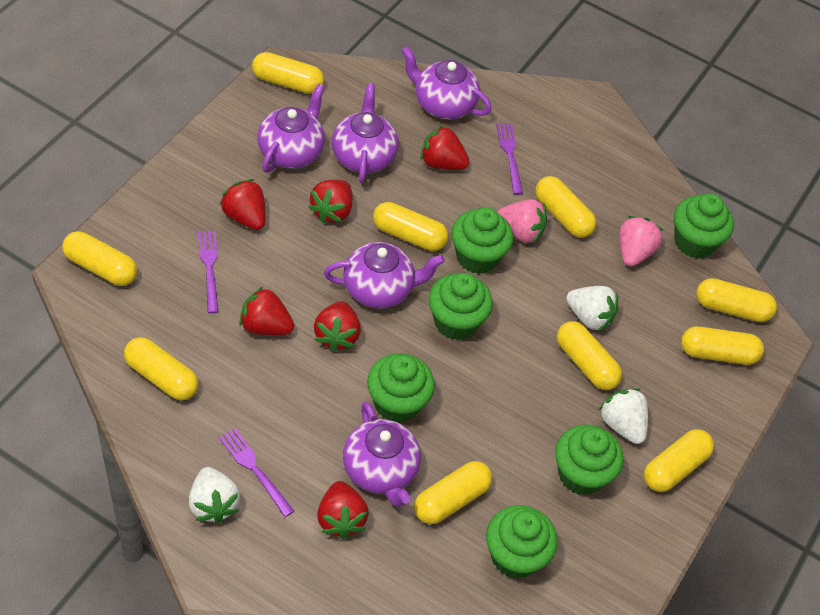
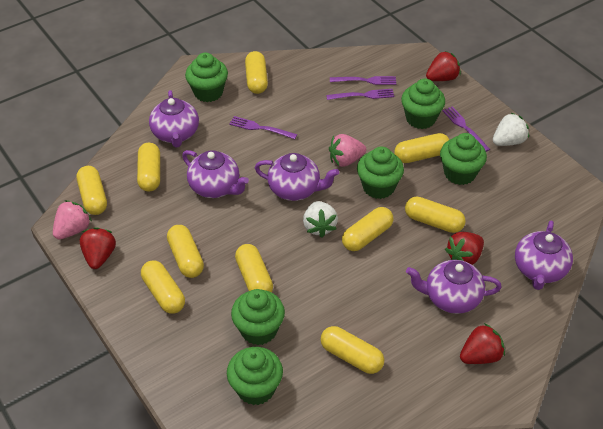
purple fork: [198,231,219,313] [219,428,294,517] [496,123,523,195] = 3 -> [229,116,297,139] [326,89,394,100] [330,76,396,85] [442,106,490,152] = 4
red strawberry: [220,179,266,230] [239,287,294,335] [308,180,352,223] [314,301,361,352] [317,481,369,539] [420,125,470,170] = 6 -> [80,227,116,269] [426,51,461,81] [445,232,484,265] [460,323,505,364] = 4
white strawberry: [189,467,240,524] [566,286,618,332] [599,388,648,444] = 3 -> [303,201,338,237] [493,113,529,146] = 2

